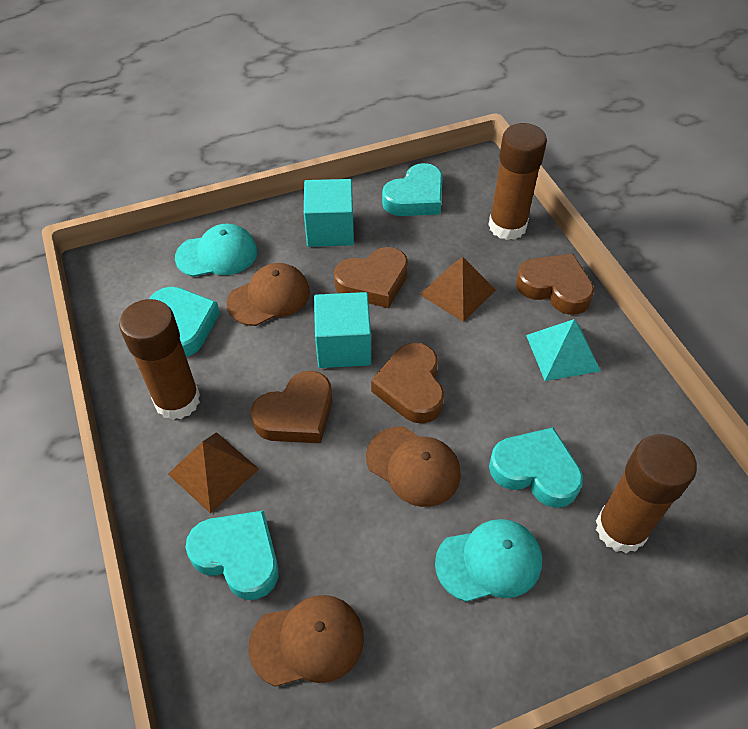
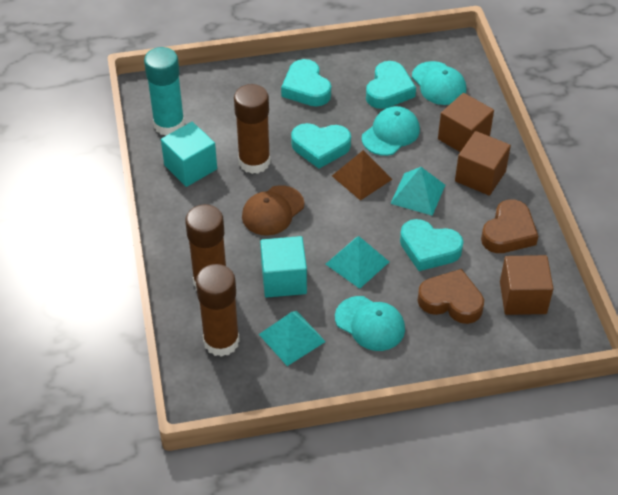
brown cap: [227,263,310,326] [249,595,364,687] [366,426,461,507] = 3 -> [242,185,304,236] = 1
brown cube: none = 0 -> [438,93,494,152] [455,131,511,196] [500,255,553,315] = 3
brown heart: [251,371,332,443] [334,247,408,308] [371,343,444,423] [516,254,594,315] = 4 -> [417,269,484,324] [481,199,538,253] = 2
brown pyramid: [168,432,259,514] [420,257,496,322] = 2 -> [332,150,392,201] = 1
turquoise cap: [175,224,257,277] [435,519,542,602] = 2 -> [335,296,405,351] [362,106,420,156] [412,61,466,105] = 3
turquoise glue stick: none = 0 -> [144,47,185,136] = 1
turquoise pyramid: [526,319,601,381] = 1 -> [259,311,326,366] [326,236,389,289] [390,167,445,216] = 3

